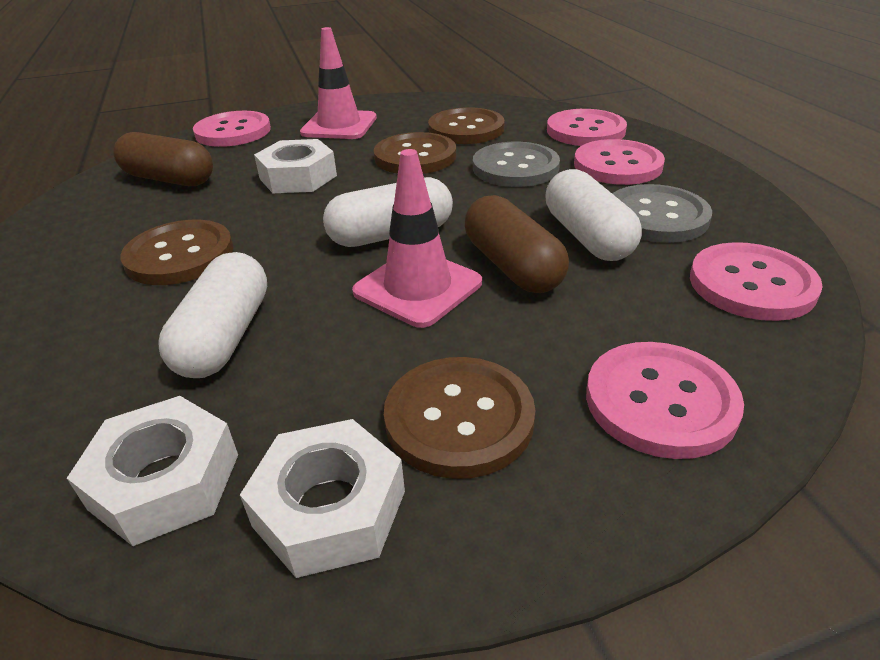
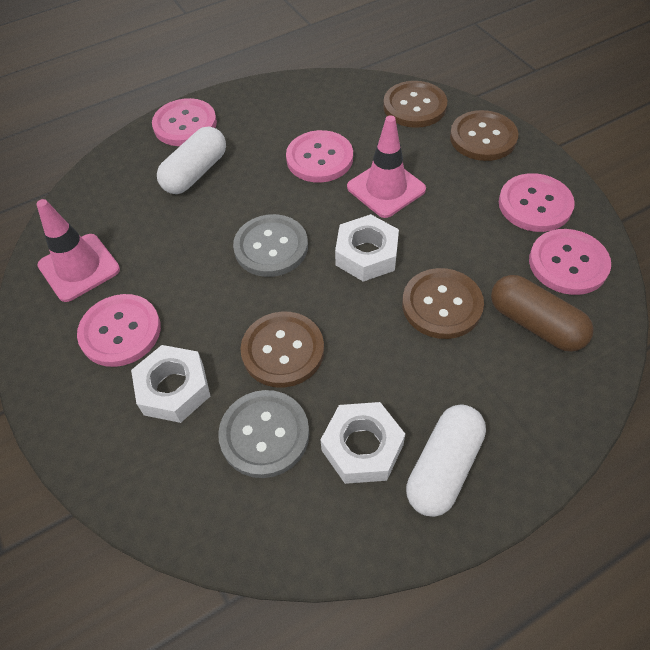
brown capsule: [113,132,213,186] [465,195,569,293] = 2 -> [491,275,594,352] = 1
white capsule: [158,252,267,378] [323,177,453,247] [546,169,642,261] = 3 -> [157,126,226,194] [406,405,486,517] = 2

